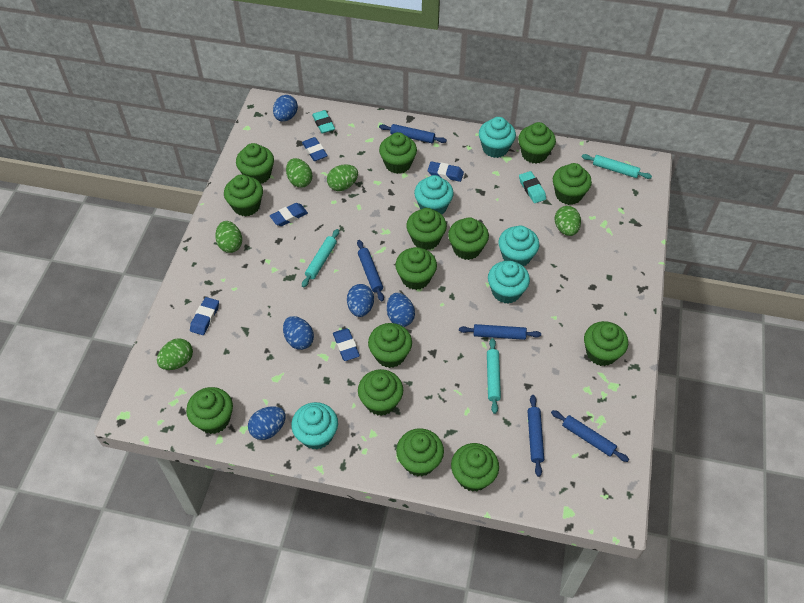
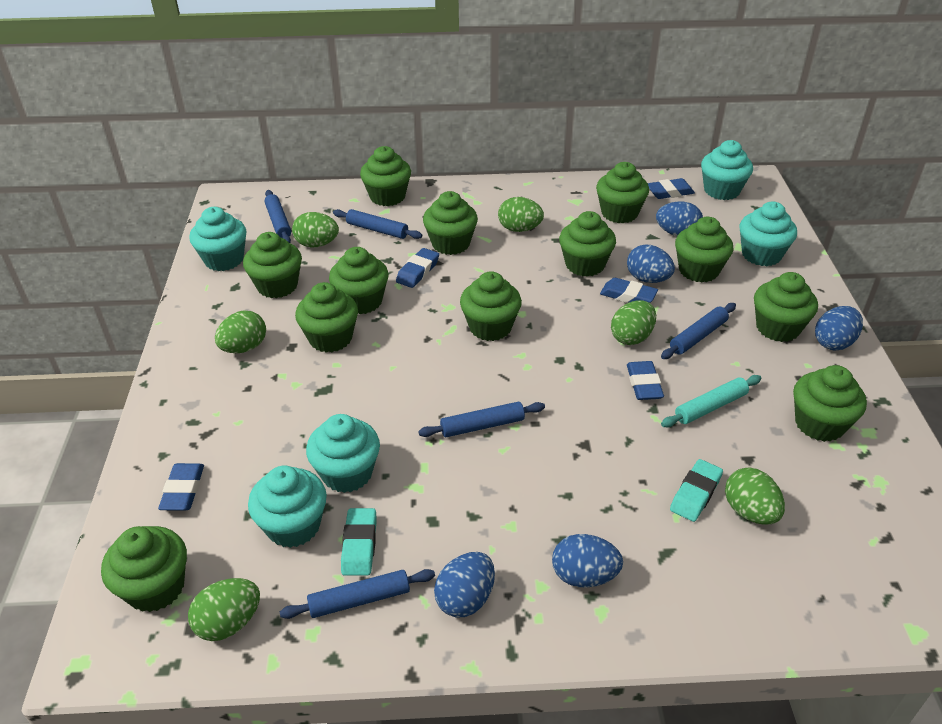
green cupcake: [186,387,233,434] [224,174,263,216] [236,143,274,184] [358,369,403,416] [368,323,412,368] [379,132,417,174] [395,247,437,290] [396,428,444,476] [406,208,447,250] [448,217,489,260] [451,443,499,492] [518,122,556,164] [553,163,592,205] [584,321,628,366] = 14 -> [101,526,187,612] [243,232,302,298] [295,282,358,353] [329,247,389,314] [360,146,411,206] [423,191,478,255] [460,271,522,341] [559,211,616,277] [596,162,649,223] [675,217,733,282] [754,272,818,342] [793,365,867,442] = 12
green egg: [157,338,193,370] [215,221,242,253] [286,158,312,188] [327,164,358,191] [555,206,581,236] = 5 -> [188,578,260,641] [215,311,266,353] [292,212,339,247] [498,197,544,232] [611,300,656,345] [725,468,785,525] = 6
turquoise rolling pin: [302,229,339,287] [487,338,501,414] [582,154,652,179] = 3 -> [661,375,761,427] = 1

